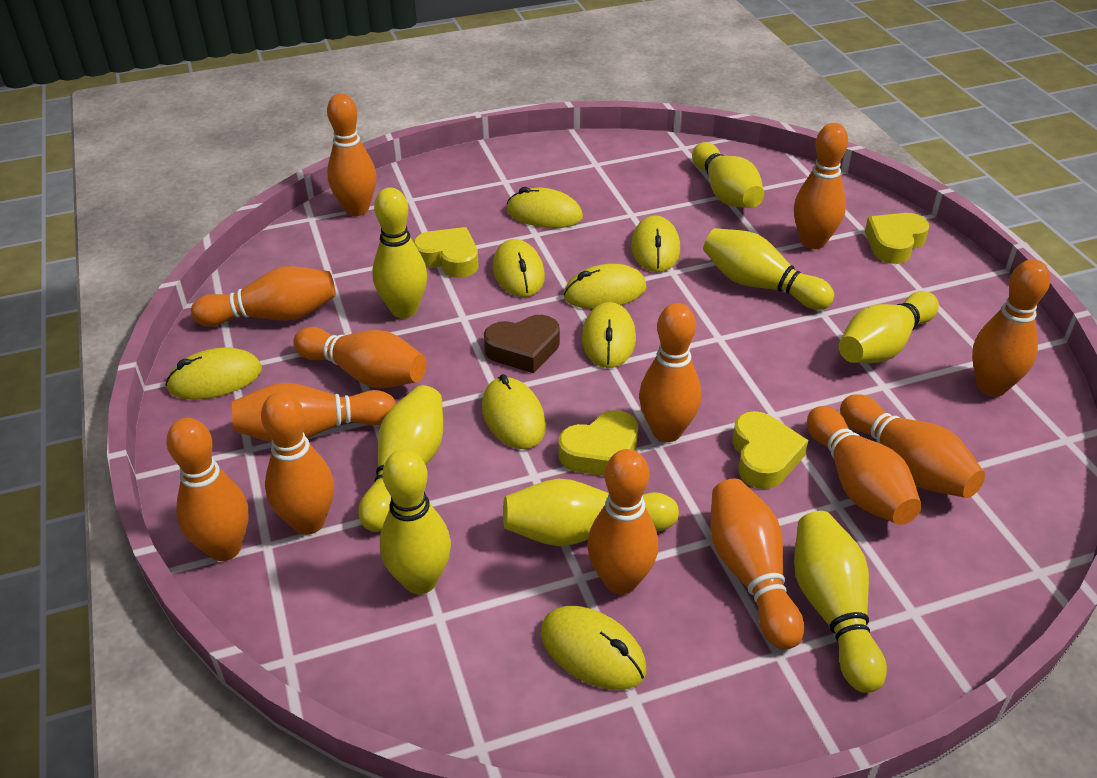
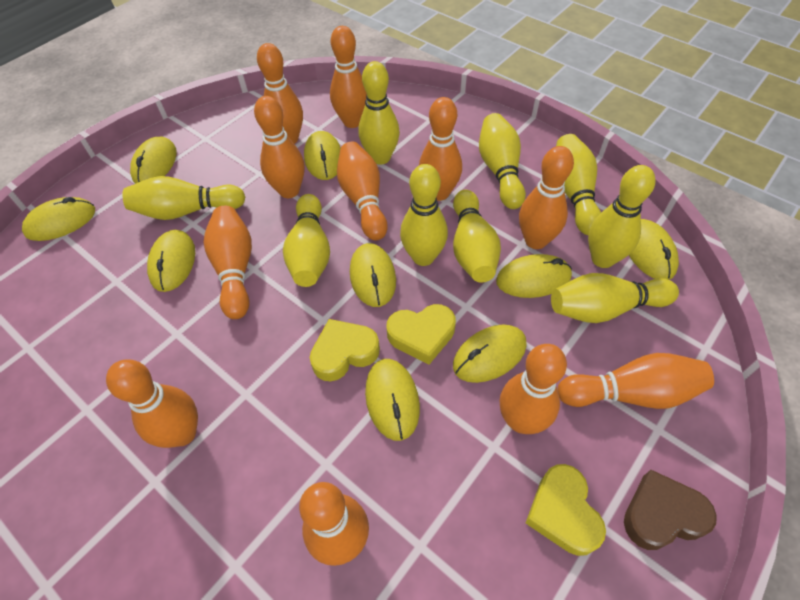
orange bowling pin: [166,418,249,561] [191,266,336,326] [232,383,396,442] [261,392,334,535] [293,327,426,388] [327,94,377,216] [587,449,658,594] [639,303,701,442] [710,479,804,650] [794,123,848,249] [807,406,922,525] [840,394,985,498] [972,259,1050,397] = 13 -> [106,359,198,448] [204,206,252,319] [254,96,305,198] [257,43,303,144] [299,482,369,566] [330,26,367,128] [337,142,388,240] [419,97,462,201] [499,344,567,434] [519,146,574,249] [558,353,714,409] = 11
yellow bowling pin: [358,385,443,532] [372,187,427,318] [380,449,451,594] [503,479,679,546] [692,142,764,208] [703,228,834,310] [794,511,887,693] [839,291,939,363] = 8 -> [123,176,245,220] [283,194,330,287] [359,61,400,165] [400,164,448,266] [453,190,501,283] [479,113,526,209] [551,273,679,323] [556,134,601,235] [588,165,656,268] = 9
yellow heart: [413,227,479,278] [559,410,638,476] [732,411,808,489] [865,213,929,264] = 4 -> [310,319,380,381] [387,304,456,365] [526,464,606,556] = 3
yellow mouse: [165,347,262,400] [482,374,546,449] [493,239,545,297] [507,187,583,228] [541,606,646,690] [563,264,647,309] [582,302,636,368] [631,215,680,272] = 8 -> [22,197,95,241] [130,137,177,184] [147,230,195,292] [304,131,341,180] [350,243,396,307] [365,359,420,441] [453,325,527,383] [496,254,572,298] [629,219,679,280] = 9

